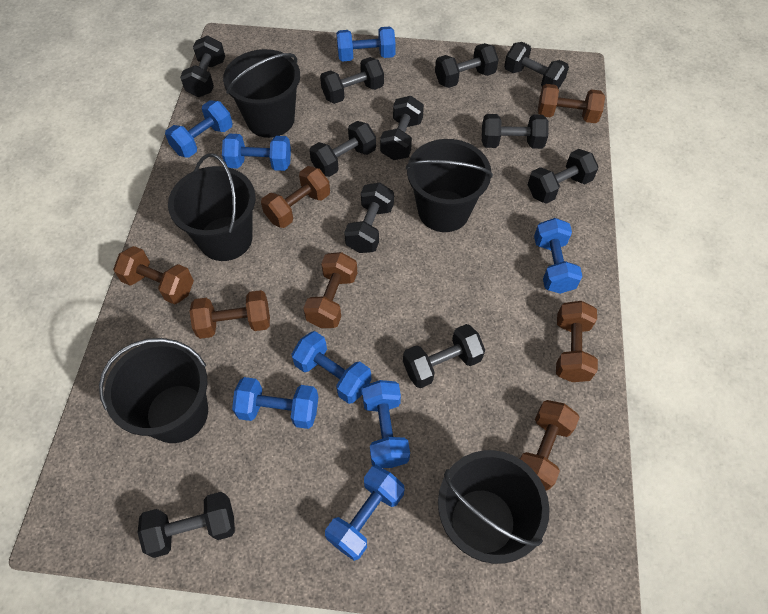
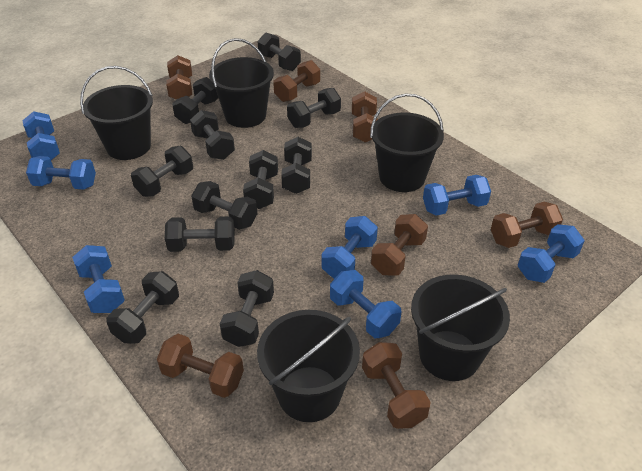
blue dumbbell: [165,100,233,158] [222,134,291,171] [232,377,318,429] [291,331,371,404] [325,465,404,561] [336,26,396,61] [362,380,410,468] [534,218,583,294] = 8 -> [22,111,60,160] [26,156,96,190] [72,245,125,313] [322,216,378,279] [330,270,401,338] [423,175,491,216] [518,224,585,283] = 7

